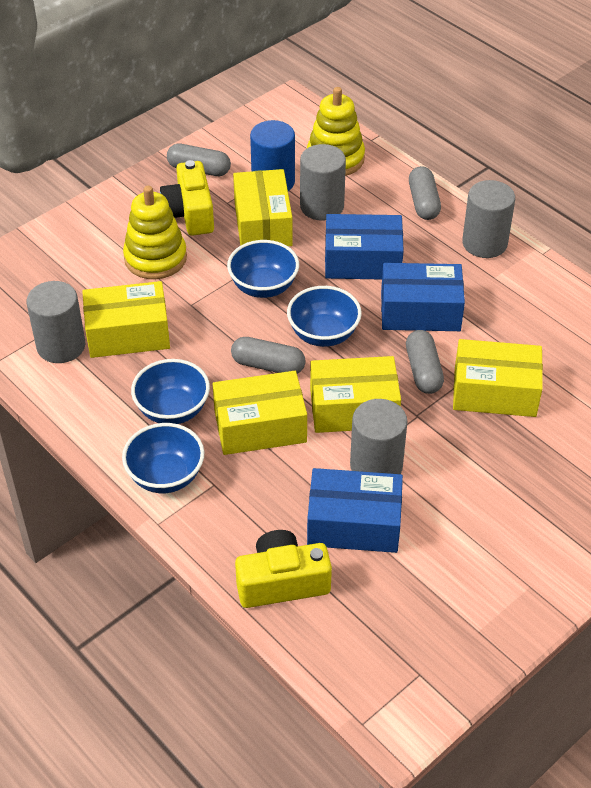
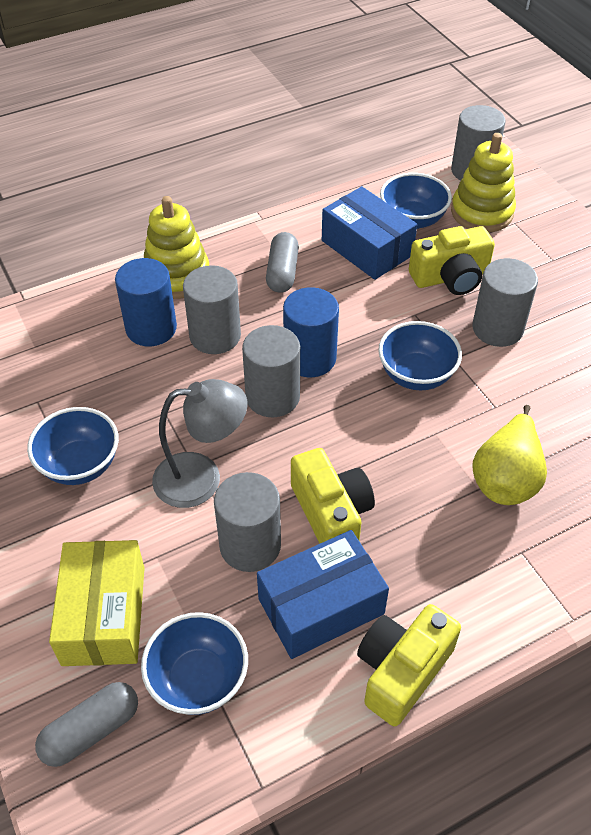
blue box: [307,468,403,553] [325,214,404,280] [381,263,465,331] = 3 -> [257,530,389,659] [322,186,417,280] = 2
blue cylinder: [250,120,295,191] = 1 -> [115,258,177,346] [283,287,339,377] = 2
grey capsule: [167,144,231,176] [231,337,306,374] [406,330,444,394] [409,166,441,220] = 4 -> [35,682,138,767] [266,232,299,293] = 2
grey cylinder: [26,281,85,363] [300,144,346,221] [350,399,408,474] [462,180,515,258] = 4 -> [183,265,241,354] [214,472,281,572] [242,325,300,417] [451,105,505,180] [472,258,538,347] = 5
grey lamp: none = 0 -> [152,379,247,508] = 1
yellow box: [82,281,170,358] [213,371,307,455] [233,169,292,246] [310,356,401,433] [453,339,543,417] = 5 -> [49,540,144,666] = 1
yellow camera: [160,160,214,236] [235,530,332,608] = 2 -> [291,448,375,544] [357,604,461,726] [409,226,495,295] = 3
yellow pear: none = 0 -> [472,405,547,505] = 1

